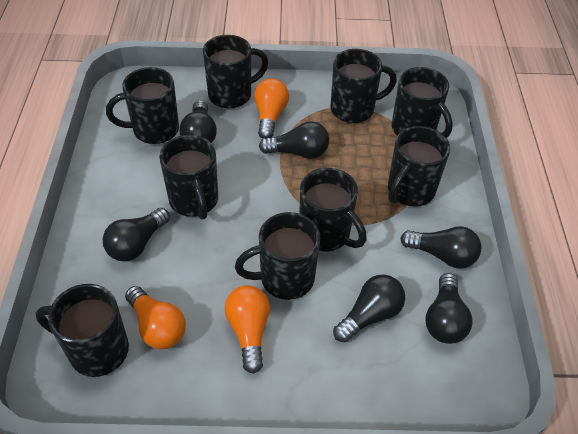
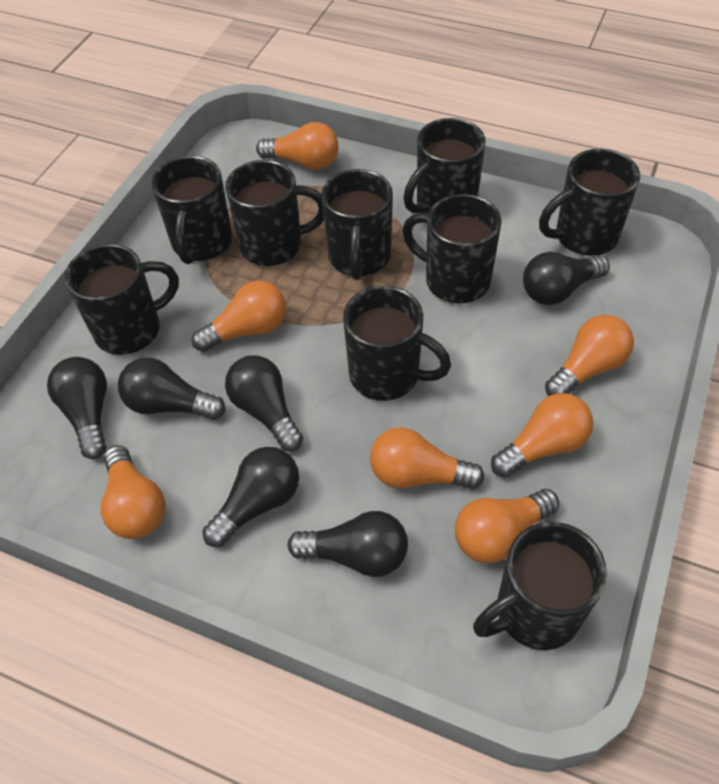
orange light bulb: [125,286,186,349] [225,285,270,374] [254,78,289,139] = 3 -> [101,445,166,539] [192,280,286,352] [256,122,338,170] [370,427,485,489] [455,489,559,563] [491,393,593,478] [545,315,634,396] = 7

